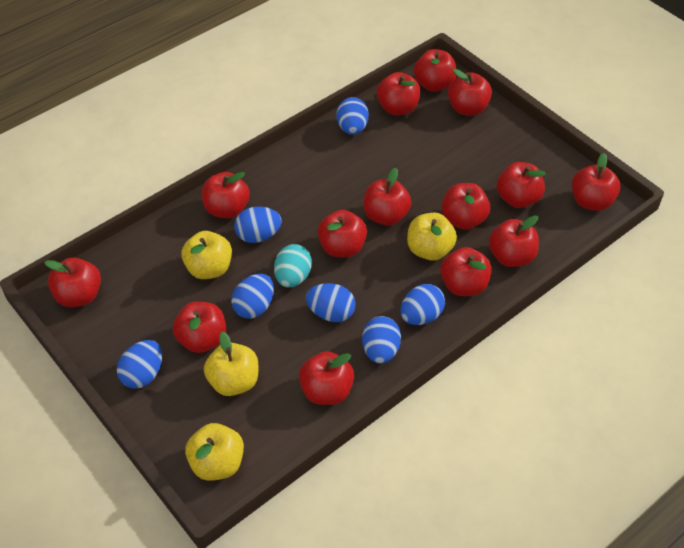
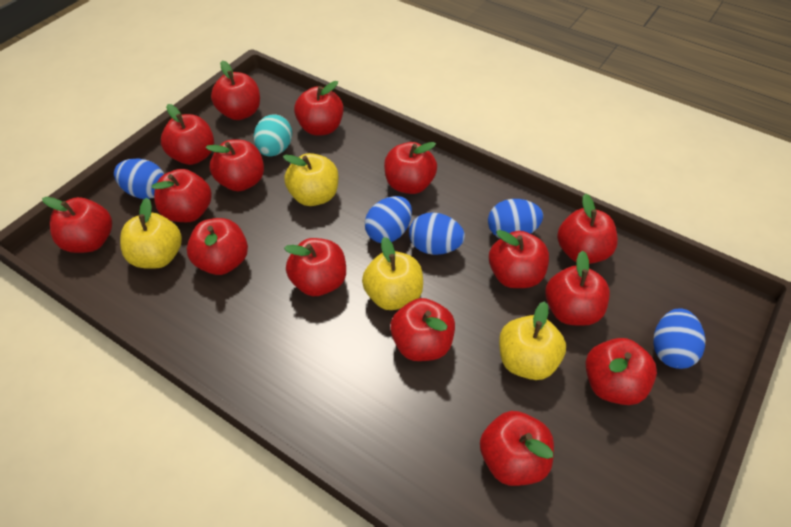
blue egg: [117,340,162,389] [231,274,274,319] [234,207,282,243] [306,283,356,322] [337,97,369,135] [362,316,401,364] [401,284,445,325] = 7 -> [114,159,164,199] [365,196,412,243] [409,212,465,255] [488,199,543,239] [653,308,705,369] = 5
red apple: [44,258,101,307] [173,302,226,353] [202,172,250,218] [299,351,354,405] [318,210,367,257] [363,168,411,225] [377,72,420,115] [414,49,457,92] [440,247,492,296] [442,183,490,230] [448,68,492,115] [489,215,539,267] [497,162,546,208] [572,153,620,211] = 14 -> [42,197,112,253] [152,169,212,222] [161,104,214,165] [187,218,248,275] [205,140,264,192] [211,60,260,120] [284,238,346,296] [294,81,344,136] [384,142,437,194] [390,298,455,361] [480,411,554,486] [489,230,549,288] [545,251,610,326] [557,193,618,264] [586,338,657,405] = 15

